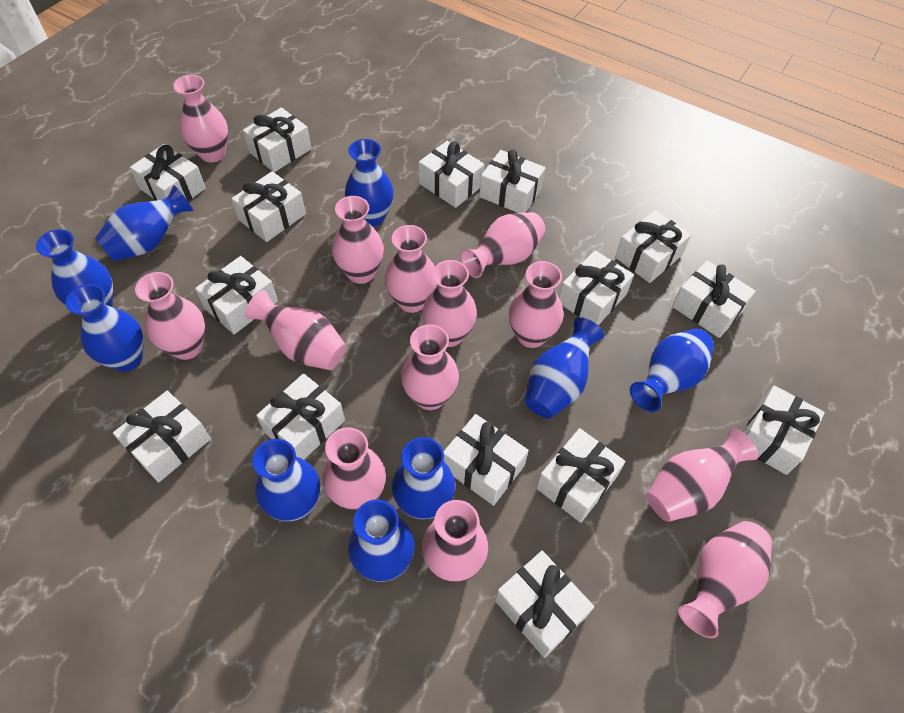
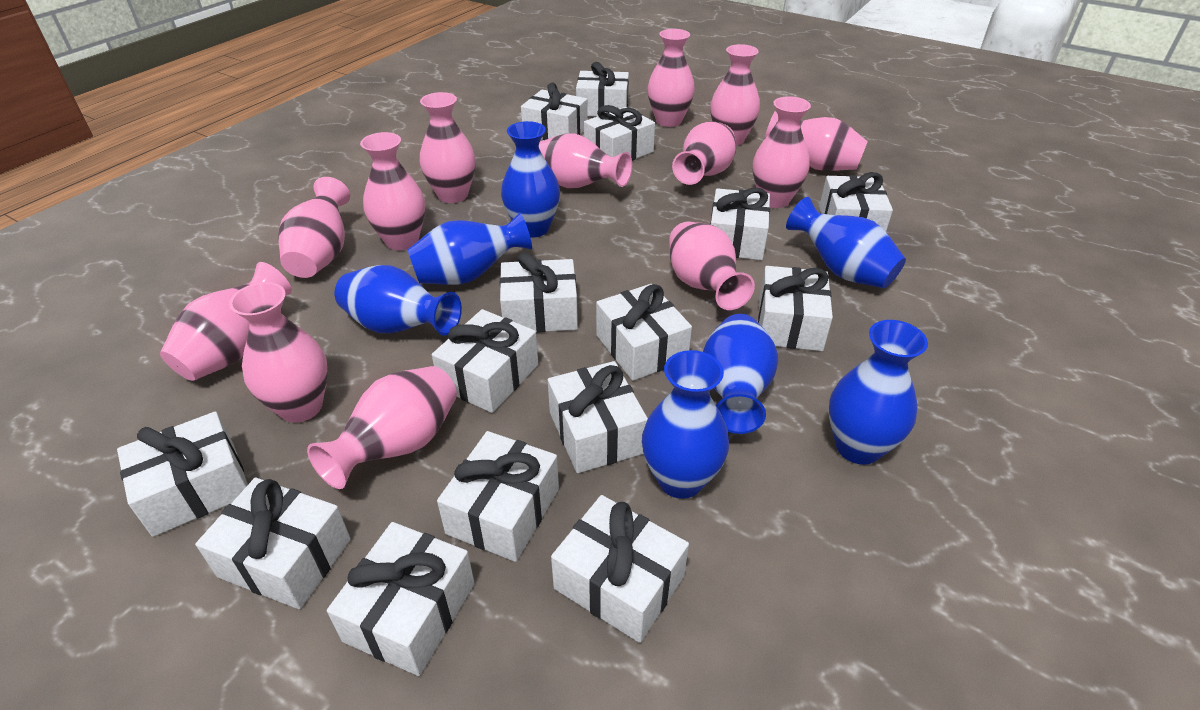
blue vase: [36,229,113,307] [66,284,144,372] [95,185,193,261] [252,439,320,521] [345,139,394,227] [348,499,415,582] [392,437,455,519] [525,317,604,419] [630,328,714,412] = 9 -> [335,265,462,336] [407,212,532,285] [501,121,560,238] [642,350,729,499] [703,314,778,434] [786,197,906,288] [829,320,928,465] = 7

